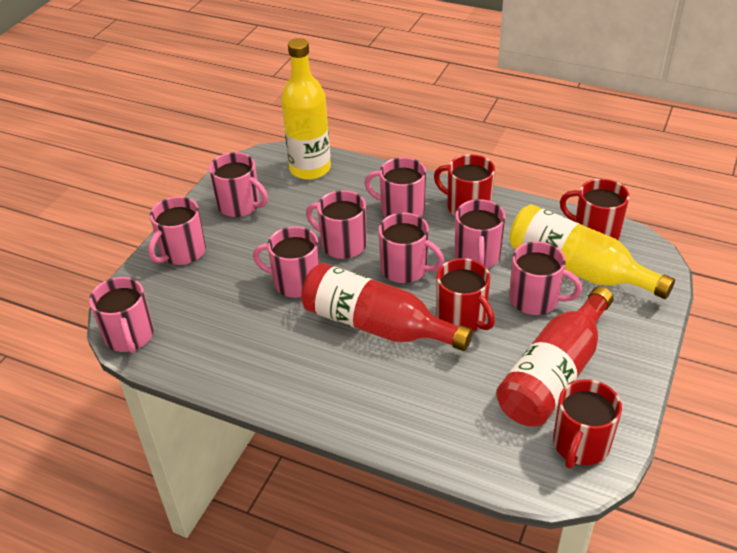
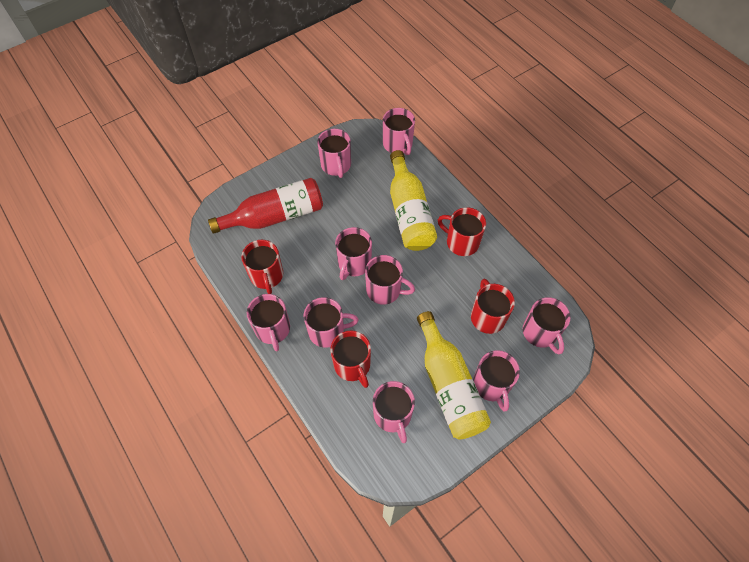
red bottle: [301,263,473,351] [496,286,614,426] = 2 -> [208,178,323,234] = 1

